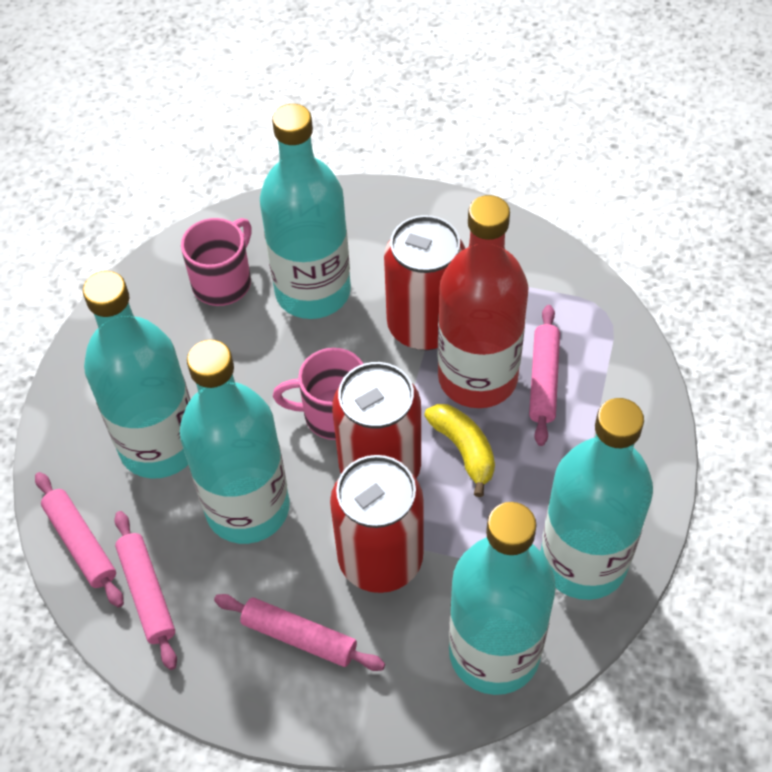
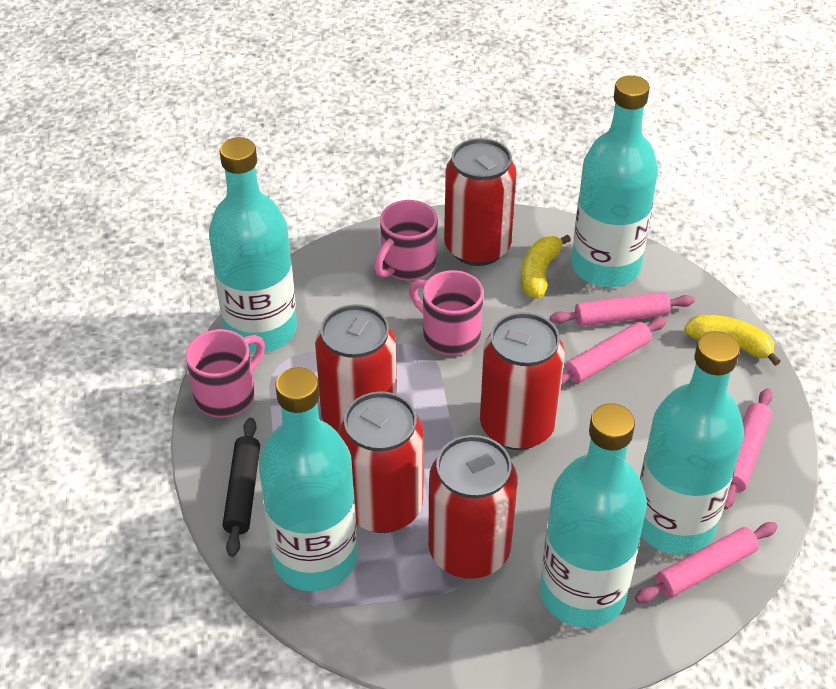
black rolling pin: none = 0 -> [223,418,260,557] = 1
pink mug: [181,218,252,306] [273,348,363,440] = 2 -> [186,329,265,418] [374,200,438,281] [409,270,484,355] = 3
red bottle: [438,195,528,408] = 1 -> none = 0
red can: [330,455,424,593] [332,362,421,479] [384,215,465,350] = 3 -> [315,304,397,432] [338,391,424,533] [428,435,517,579] [444,138,517,266] [480,312,565,450] = 5
yellow banana: [424,404,495,497] = 1 -> [521,235,571,299] [684,315,781,366] = 2

